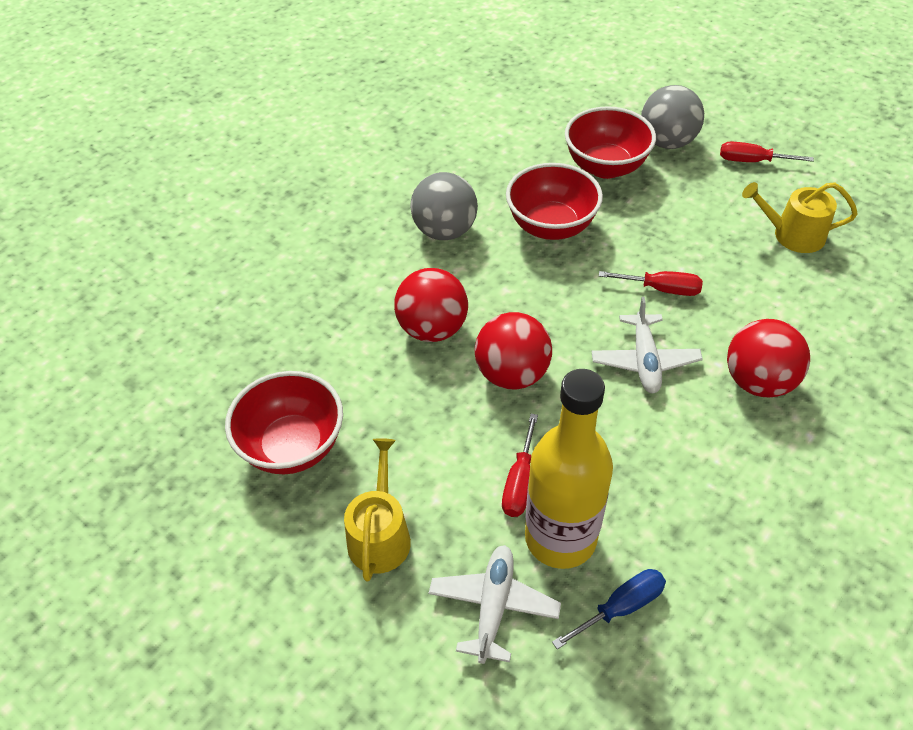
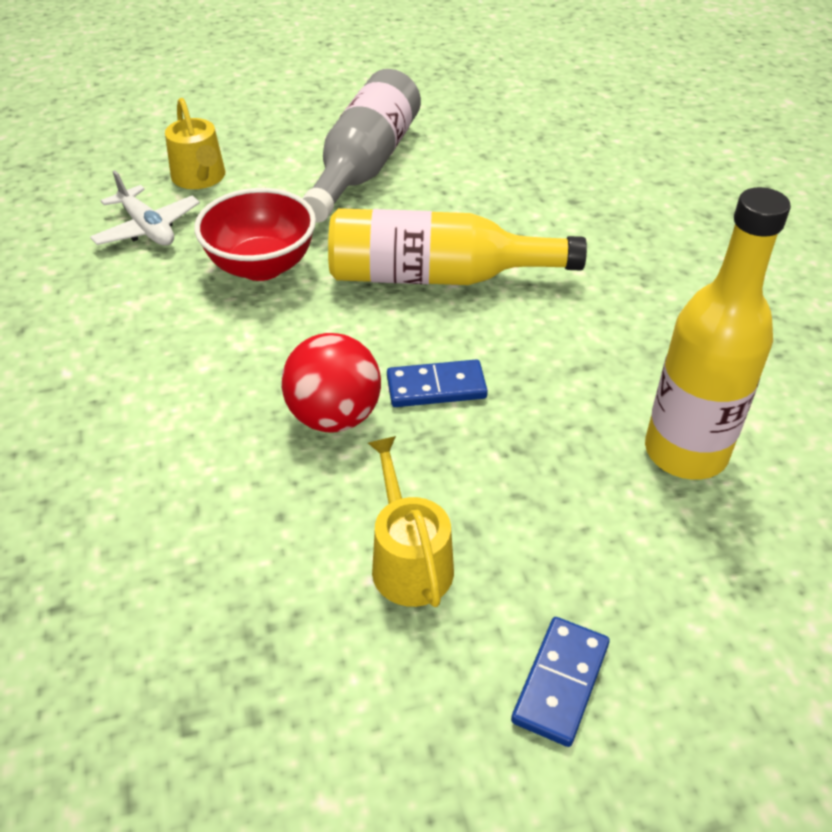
blue domino: none = 0 -> [387,359,488,407] [511,617,610,747] = 2
blue screwdriver: [552,569,666,649] = 1 -> none = 0
grey ball: [410,172,478,240] [641,85,704,149] = 2 -> none = 0
grey bottle: none = 0 -> [302,69,421,223] = 1
red ball: [394,268,468,342] [475,312,552,389] [727,319,810,397] = 3 -> [281,333,381,433] = 1
red bowl: [225,371,343,474] [506,163,603,240] [565,106,656,179] = 3 -> [194,188,316,281] = 1
red screwdriver: [502,414,538,517] [599,271,703,296] [720,142,814,162] = 3 -> none = 0
white plane: [429,545,561,664] [591,297,703,393] = 2 -> [90,170,200,246] = 1
yellow bottle: [525,369,613,569] = 1 -> [328,208,587,285] [645,187,791,480] = 2

